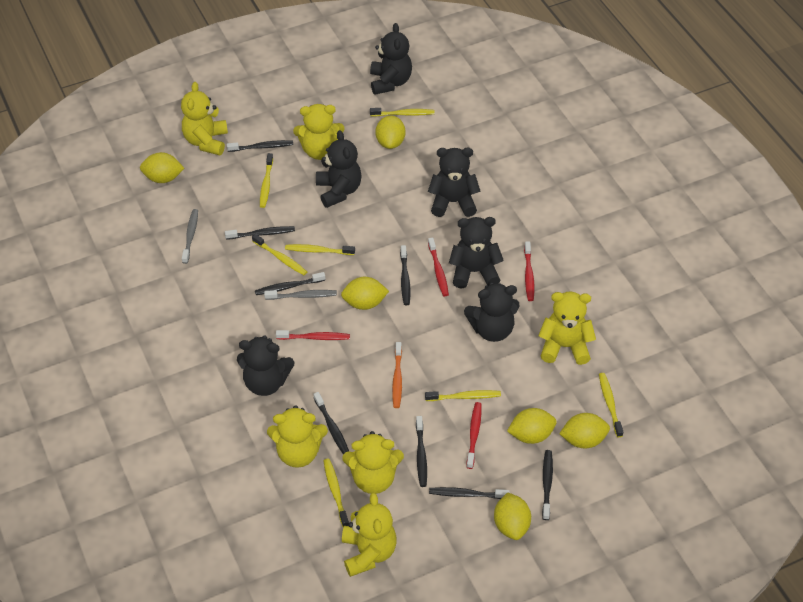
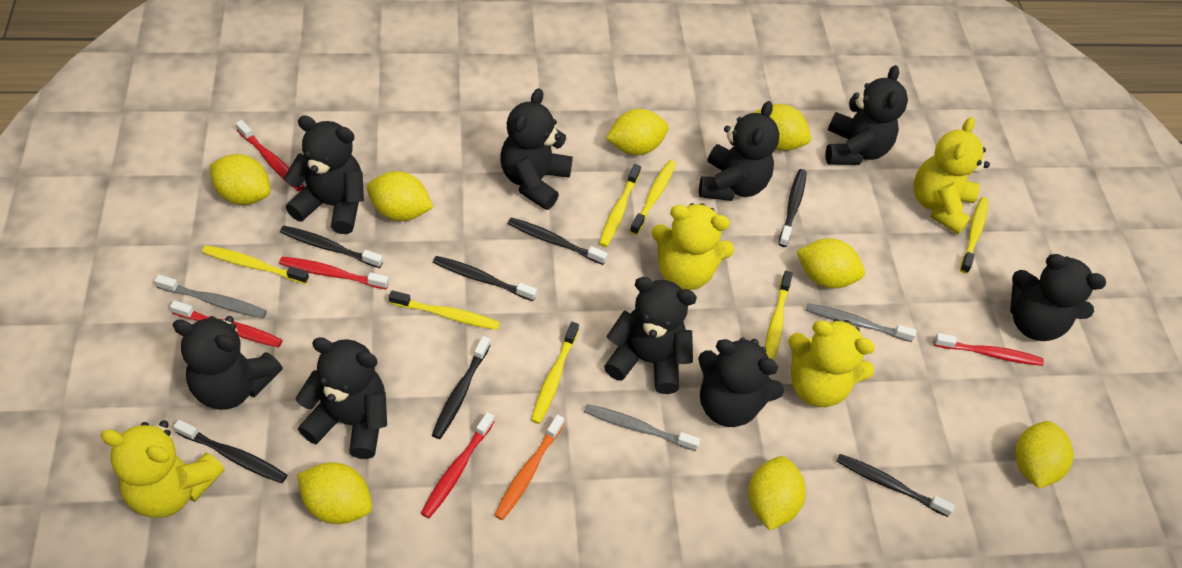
black teddy bear: [237,335,294,396] [316,130,362,208] [370,23,412,95] [428,147,481,217] [449,217,504,289] [464,283,520,342] = 6 -> [172,316,283,410] [284,115,364,234] [296,337,387,459] [501,88,573,210] [604,277,697,394] [698,338,784,427] [699,101,780,201] [825,65,908,165] [1010,254,1106,341] = 9
black toothbrush: [225,226,295,240] [227,140,293,152] [255,272,325,295] [314,392,349,455] [400,245,410,305] [416,416,427,487] [429,487,510,499] [542,450,553,520] = 8 -> [173,420,287,483] [280,226,383,268] [432,336,490,439] [433,256,537,301] [508,217,608,265] [778,169,807,247] [836,454,955,517] = 7
grey toothbrush: [182,209,198,264] [264,290,337,300] = 2 -> [155,275,267,318] [584,404,700,451] [806,303,917,342] = 3
red toothbrush: [276,330,350,340] [428,238,449,296] [466,402,481,469] [524,241,534,301] = 4 -> [170,300,283,348] [235,120,305,191] [279,257,389,289] [421,412,495,518] [934,333,1044,366] = 5
yellow lemon: [140,152,184,183] [341,277,389,310] [375,116,405,149] [494,492,531,540] [507,408,557,444] [559,413,610,448] = 6 -> [210,154,270,205] [297,462,372,524] [367,171,433,221] [606,109,668,155] [748,456,806,530] [753,104,811,151] [796,239,865,288] [1015,421,1074,488] = 8
yellow teddy bear: [181,82,228,155] [267,405,328,468] [293,104,345,160] [342,431,404,494] [342,493,397,577] [538,292,596,365] = 6 -> [101,420,225,518] [652,203,734,290] [788,319,875,407] [914,117,990,235] = 4

